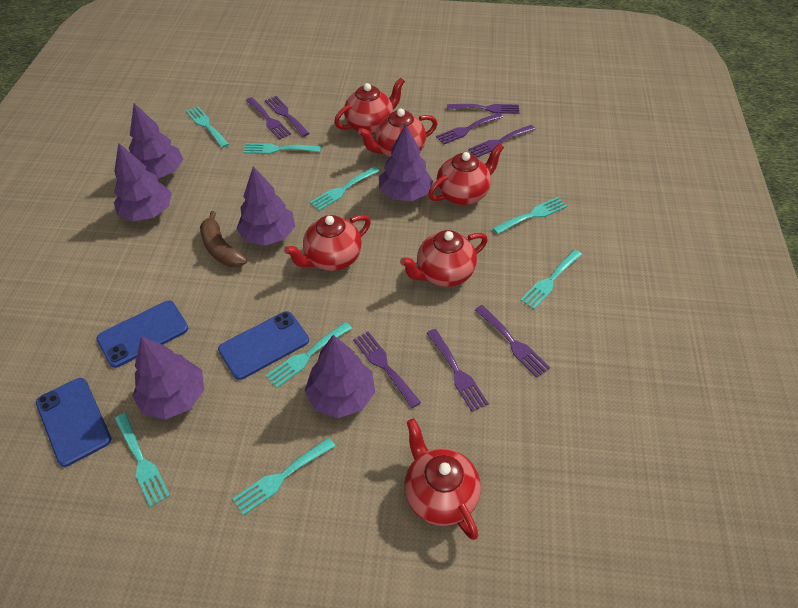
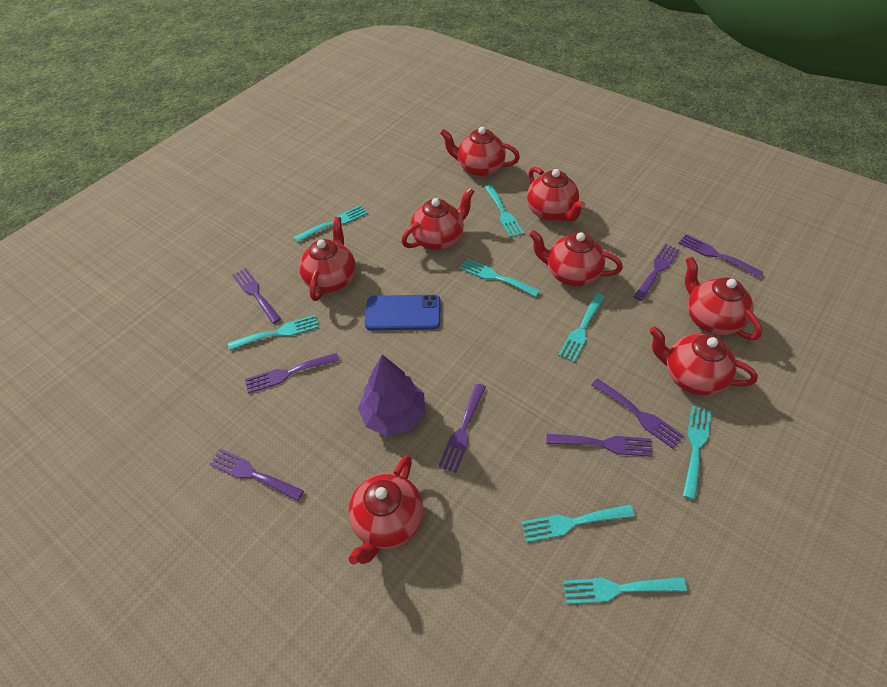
blue phone: [36,378,111,467] [96,301,188,368] [218,311,309,380] = 3 -> [365,295,441,331] = 1
brown banana: [200,211,247,267] = 1 -> none = 0
purple tree: [114,143,172,221] [129,103,183,179] [133,336,204,419] [236,166,295,246] [305,335,375,418] [379,125,433,201] = 6 -> [358,355,425,436] = 1
red teapot: [284,215,371,271] [334,77,405,134] [358,109,438,157] [400,230,488,287] [404,419,481,540] [428,143,504,205] = 6 -> [299,217,356,301] [348,455,423,565] [402,187,474,251] [440,127,520,177] [527,167,586,222] [529,230,623,286] [649,326,758,395] [685,257,762,340] = 8

